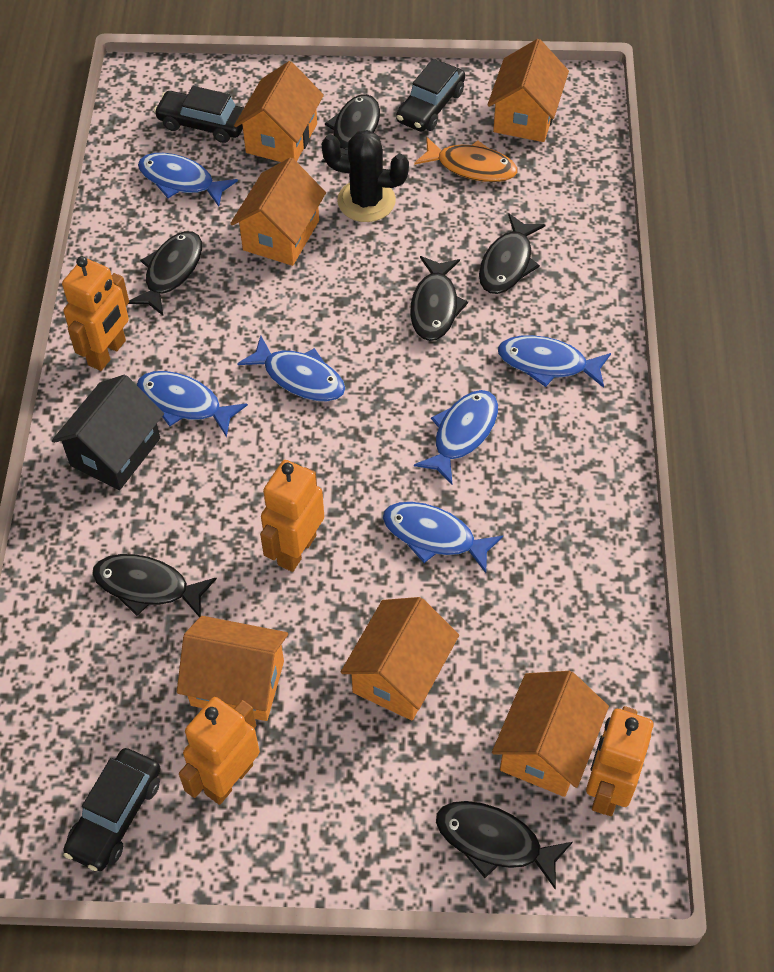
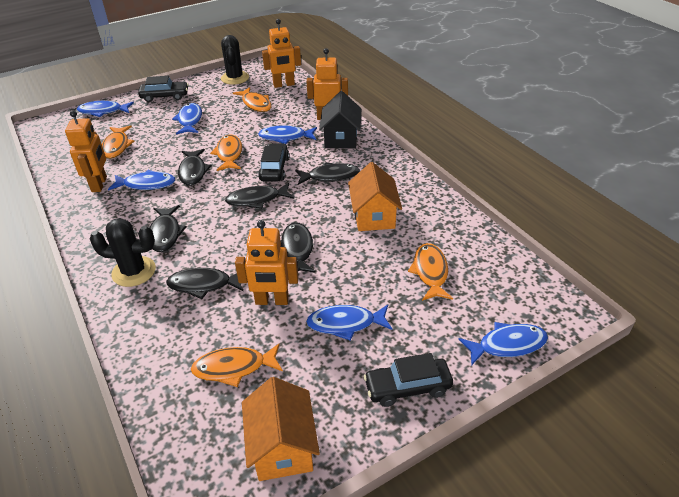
black cactus: [322,130,409,222] = 1 -> [90,218,156,287] [221,35,249,85] = 2
orange fish: [414,137,517,182] = 1 -> [102,125,134,159] [191,343,283,387] [210,134,242,171] [233,87,272,112] [408,243,453,301] = 5
orange house: [177,616,288,721] [230,157,326,266] [234,61,324,162] [341,597,459,720] [487,39,569,142] [492,671,609,797] = 6 -> [242,377,320,481] [348,162,402,231] = 2

